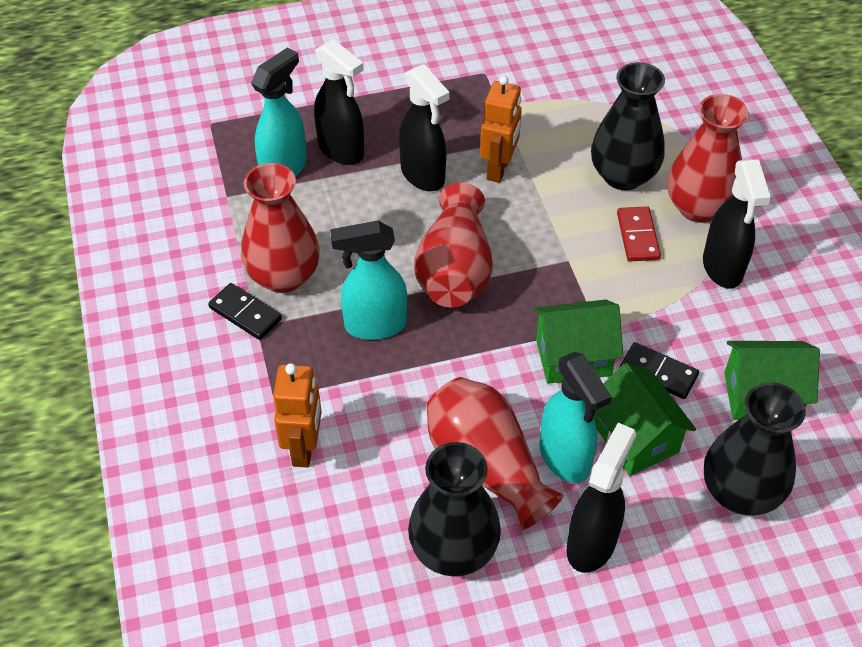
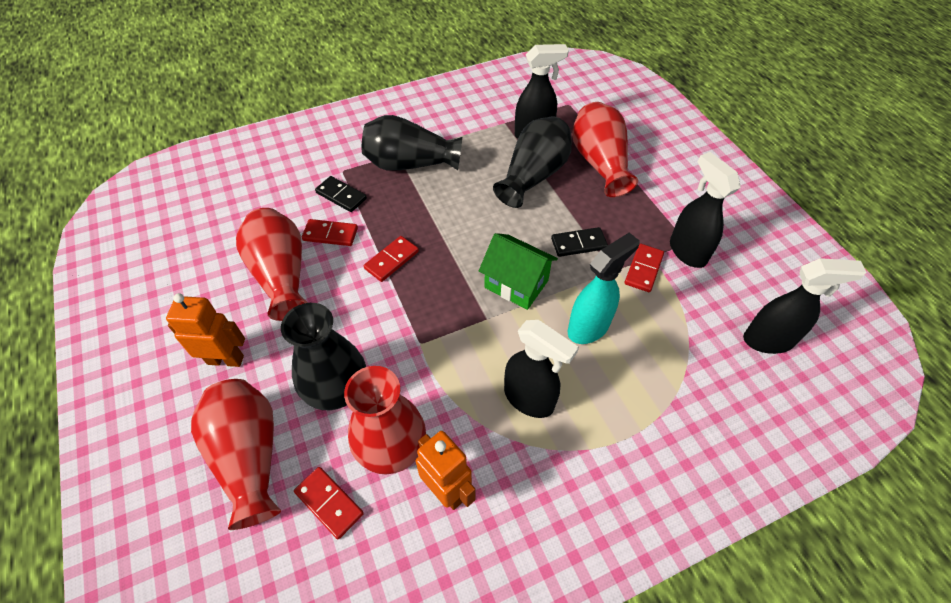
green house: [533,299,623,384] [594,363,696,476] [724,341,820,420] = 3 -> [479,233,558,310] = 1
red domino: [617,206,661,262] = 1 -> [294,467,364,539] [302,219,358,246] [364,236,419,282] [625,244,664,292] = 4
turquoise spray bottle: [251,47,307,176] [330,221,407,340] [540,352,611,483] = 3 -> [568,233,640,344] = 1

